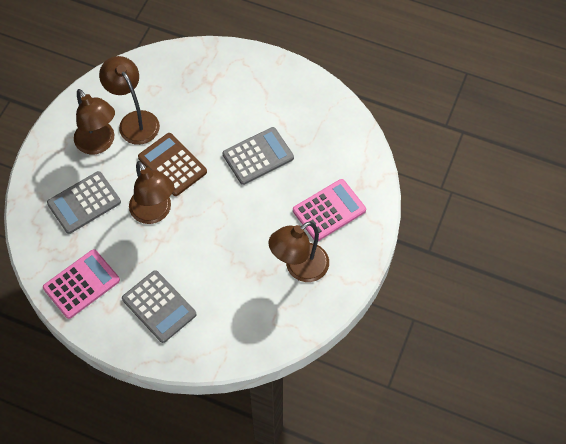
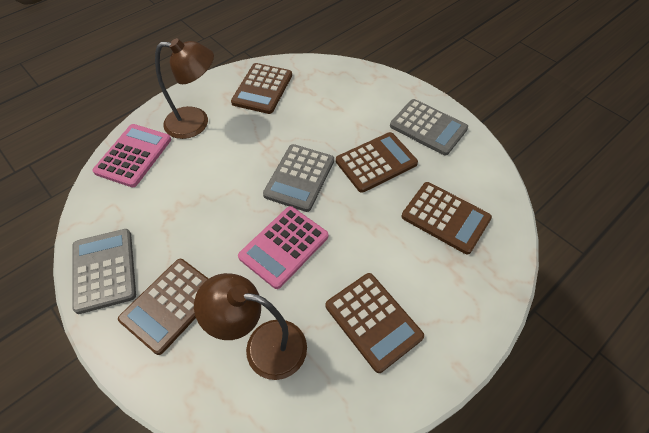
brown calculator: [138,133,207,196] = 1 -> [118,259,209,355] [231,63,292,114] [326,273,424,373] [336,132,418,193] [402,182,492,254] = 5
brown lamp: [74,89,115,154] [99,56,160,145] [129,161,174,224] [268,222,329,282] = 4 -> [155,38,214,139] [194,273,307,380] = 2

